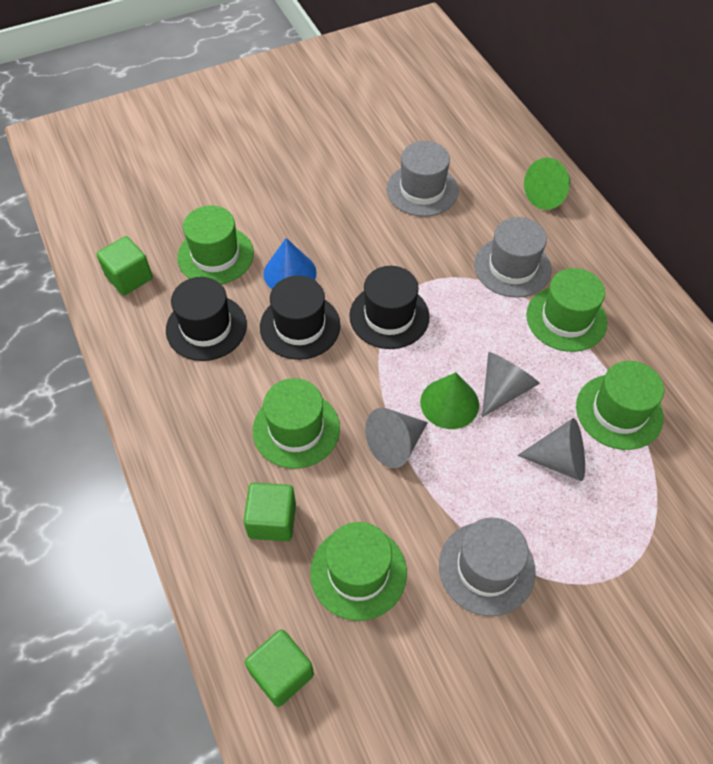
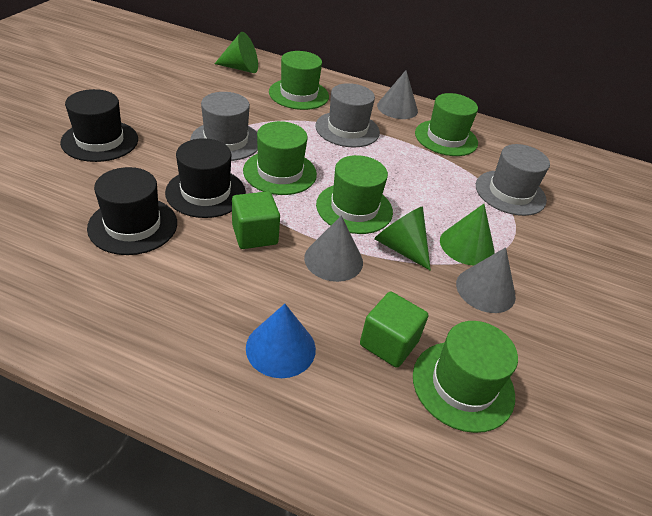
green cone: [420,372,479,429] [524,158,571,210] = 2 -> [214,32,258,73] [374,206,431,271] [440,204,495,265] = 3
green cube: [96,236,153,295] [243,483,296,541] [245,629,314,707] = 3 -> [232,191,280,249] [360,292,428,368] = 2

